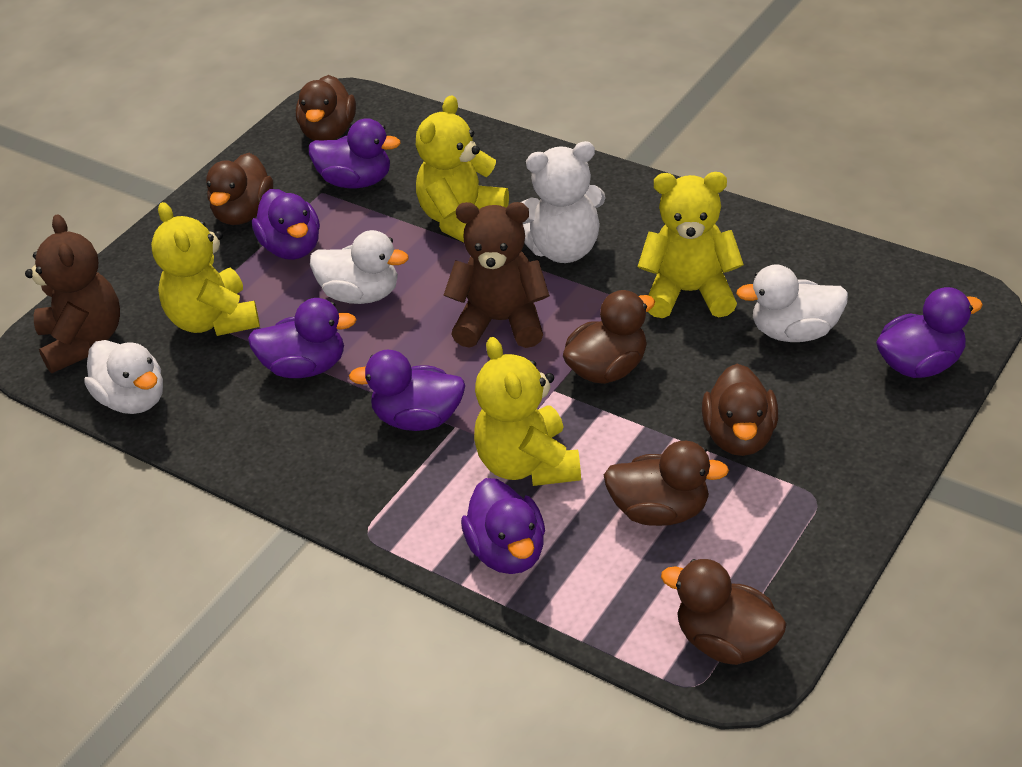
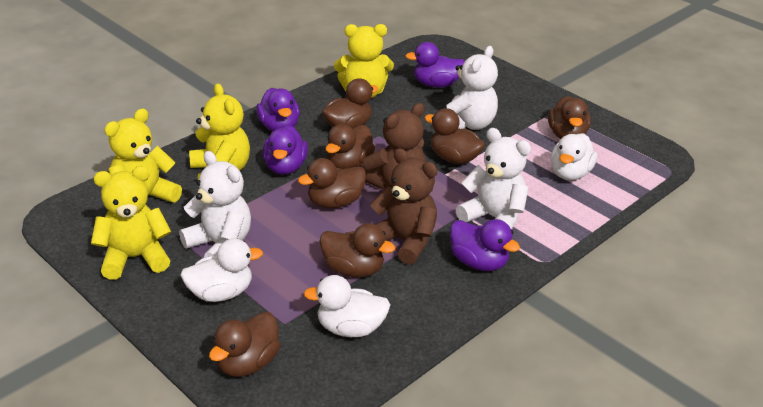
brown duck: [206,153,273,225] [296,75,356,141] [563,290,655,384] [604,441,729,526] [661,559,787,665] [702,364,778,456] = 6 -> [209,312,280,377] [298,158,366,208] [319,223,395,277] [322,78,379,129] [326,124,375,169] [425,108,485,164] [548,96,591,139] = 7
purple duck: [248,298,357,378] [252,189,320,260] [309,118,401,188] [349,350,465,431] [461,478,545,574] [876,287,983,378] = 6 -> [256,88,300,131] [263,125,308,175] [405,42,465,88] [450,219,520,271] = 4
white teddy bear: [521,141,606,263] = 1 -> [179,151,251,258] [446,46,498,130] [456,128,531,230] = 3

